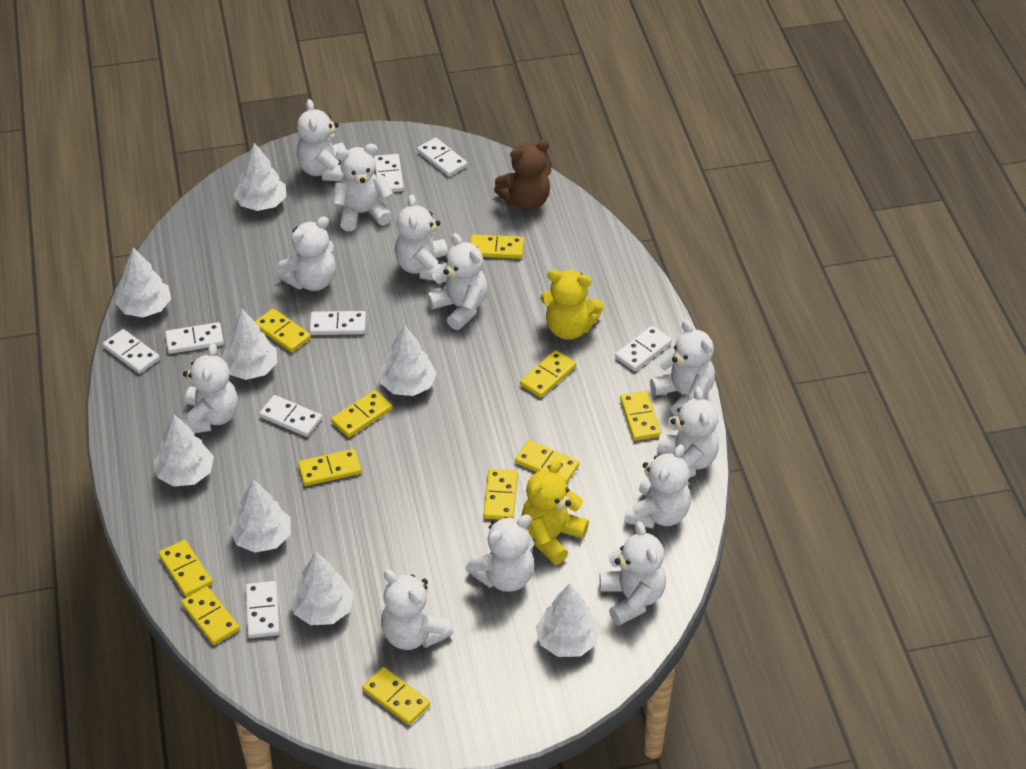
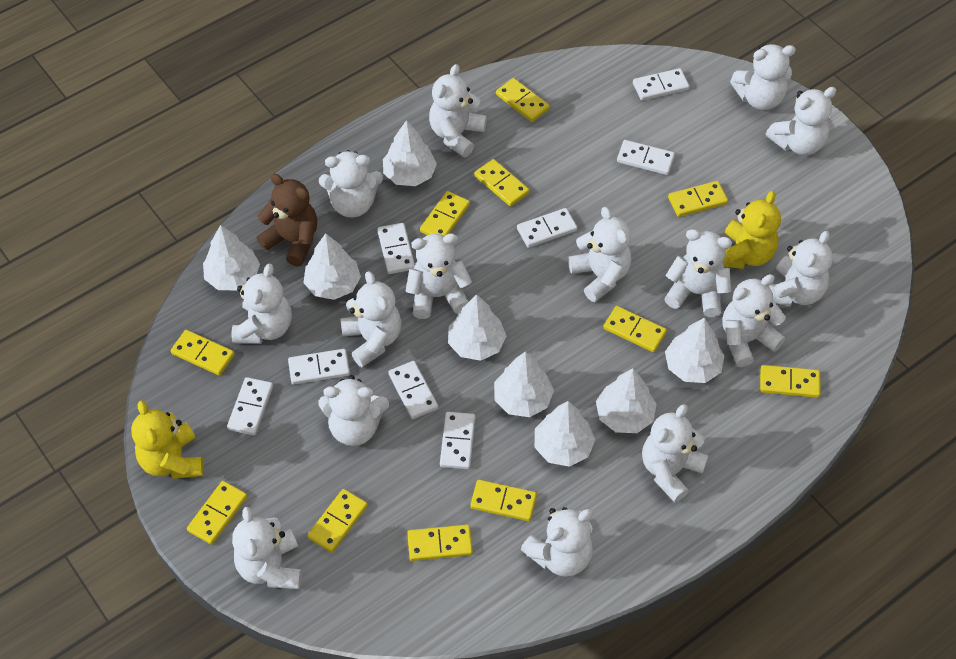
white teddy bear: [180,343,238,433] [277,216,336,291] [296,99,346,181] [333,144,393,231] [381,570,453,650] [395,195,448,282] [427,233,488,330] [465,514,535,592] [600,521,666,626] [624,444,691,529] [650,320,715,416] [657,387,719,478] = 12 -> [232,264,292,344] [232,507,302,589] [318,375,389,446] [319,150,383,218] [340,271,401,367] [406,233,472,319] [429,64,487,157] [521,507,593,577] [568,207,631,302] [642,404,709,503] [664,229,732,317] [723,274,786,367] [730,44,796,110] [766,87,836,155] [769,231,833,307] = 15

